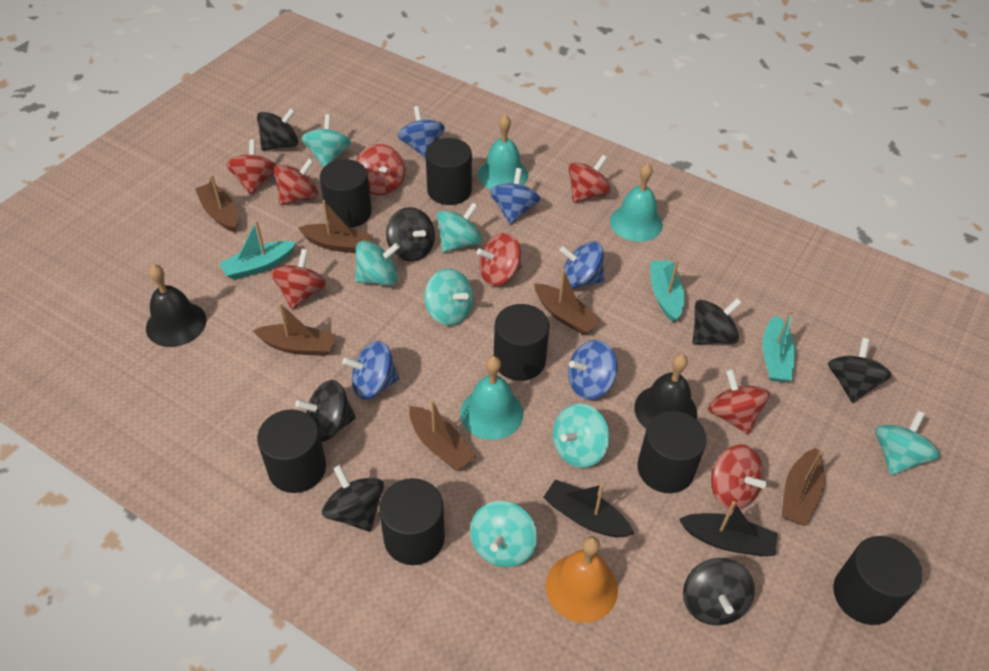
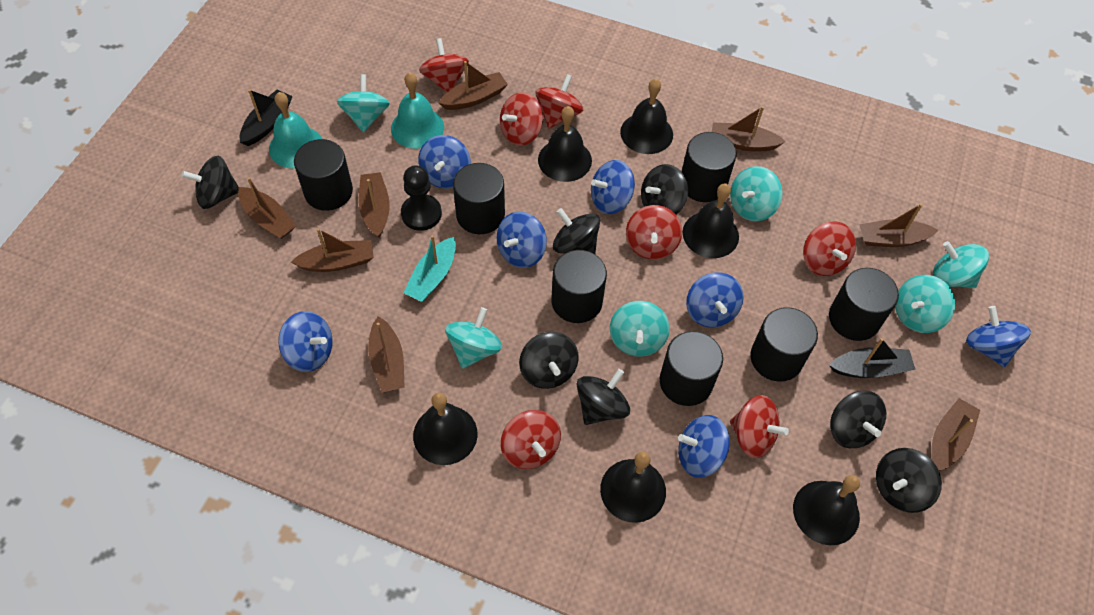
black bell: [146,264,207,347] [634,354,697,429] = 2 -> [413,393,478,465] [538,106,592,182] [600,452,666,523] [620,79,673,154] [683,183,739,258] [793,475,860,545] = 6
black pawn: none = 0 -> [401,165,442,231] = 1
blue spinning top: [342,341,399,399] [397,106,445,158] [490,168,540,224] [560,241,604,289] [568,340,617,400] = 5 -> [278,311,333,372] [418,135,471,189] [496,212,547,268] [591,160,635,214] [678,415,730,478] [686,272,743,328] [966,306,1031,367] = 7
brown boat: [195,175,238,232] [253,303,336,356] [298,200,373,253] [409,399,476,471] [534,269,601,335] [782,448,825,526] = 6 -> [238,177,296,239] [291,228,374,272] [358,172,390,237] [368,316,405,393] [439,61,508,110] [712,106,786,151] [859,203,939,247] [931,398,980,471] = 8
orange bell: [546,536,618,623] = 1 -> none = 0
red spinning top: [226,139,276,195] [270,249,327,310] [274,158,318,206] [357,144,405,195] [477,233,522,286] [568,155,611,203] [708,369,770,435] [711,445,766,510] = 8 -> [419,38,469,93] [500,92,543,146] [501,410,561,469] [535,74,583,129] [626,205,682,260] [730,395,789,458] [803,221,856,276] = 7
turquoise bell: [460,356,523,440] [478,115,528,189] [610,163,663,242] = 3 -> [269,92,322,168] [391,72,444,149] = 2
turquoise boat: [219,220,296,280] [650,260,684,322] [762,310,795,382] = 3 -> [403,235,456,302] = 1
turquoise spinning top: [302,114,351,167] [355,241,400,286] [424,269,473,326] [437,203,482,253] [470,501,538,568] [553,403,610,468] [875,411,940,475] = 7 -> [337,74,390,133] [445,307,502,369] [610,301,670,357] [730,166,782,221] [895,275,955,333] [933,241,989,288] = 6

